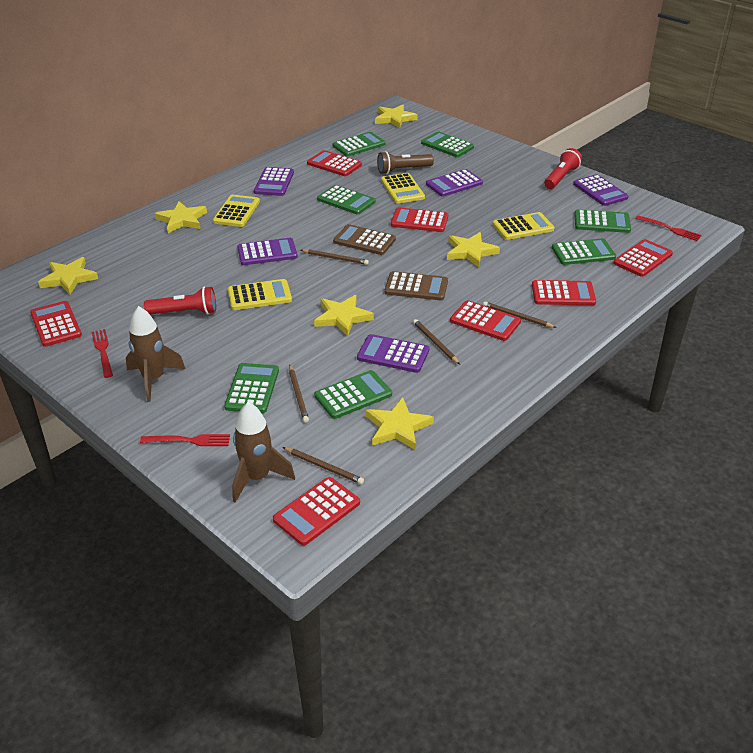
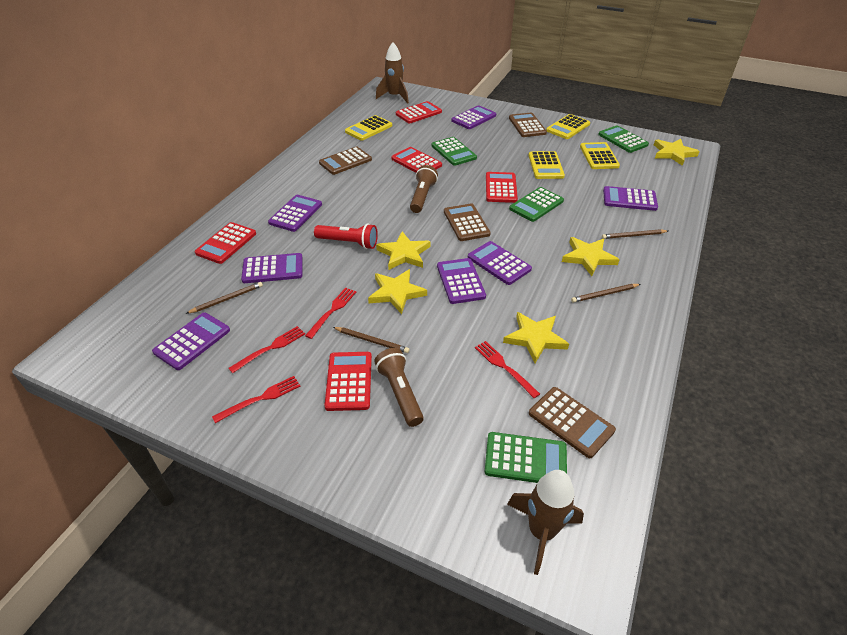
brown calculator: [333,224,396,255] [385,271,448,300] = 2 -> [319,147,372,175] [444,204,491,241] [509,112,547,137] [529,387,616,458] = 4
brown flashlight: [377,151,434,174] = 1 -> [374,348,424,427] [410,165,438,213] = 2
brown pencil: [283,447,364,484] [289,365,309,422] [301,249,369,265] [413,319,460,364] [483,301,557,328] = 5 -> [186,282,263,314] [333,327,409,353] [571,284,641,303] [602,229,668,239] = 4
green calculator: [224,363,279,413] [314,370,392,419] [317,185,376,214] [333,132,386,156] [421,131,474,157] [552,238,616,265] [574,210,631,233] = 7 -> [431,137,477,166] [485,432,567,483] [509,187,564,222] [598,125,649,153] = 4
purple calculator: [237,238,298,265] [254,167,294,196] [357,334,429,373] [426,169,483,197] [573,174,628,206] = 5 -> [152,312,230,370] [241,253,303,283] [268,195,322,232] [437,258,486,304] [451,105,496,129] [468,241,532,285] [603,186,658,211] = 7
red calculator: [30,301,82,347] [273,477,360,546] [307,150,362,176] [391,207,448,232] [450,300,521,341] [532,280,596,305] [613,239,673,277] = 7 -> [195,222,256,264] [325,352,372,411] [391,147,442,173] [396,101,442,123] [486,172,518,203] = 5
red flashlight: [144,286,216,315] [544,148,582,189] = 2 -> [314,224,378,249] = 1
red fork: [92,329,113,378] [140,434,230,446] [635,215,701,241] = 3 -> [212,376,301,423] [228,326,305,373] [305,287,356,339] [475,341,540,398] = 4
yellow star: [38,257,98,294] [155,201,207,233] [314,295,374,336] [366,397,434,450] [375,105,418,129] [447,232,500,267] = 6 -> [368,269,427,314] [376,231,430,270] [503,312,569,363] [562,237,620,276] [654,139,700,166] = 5

